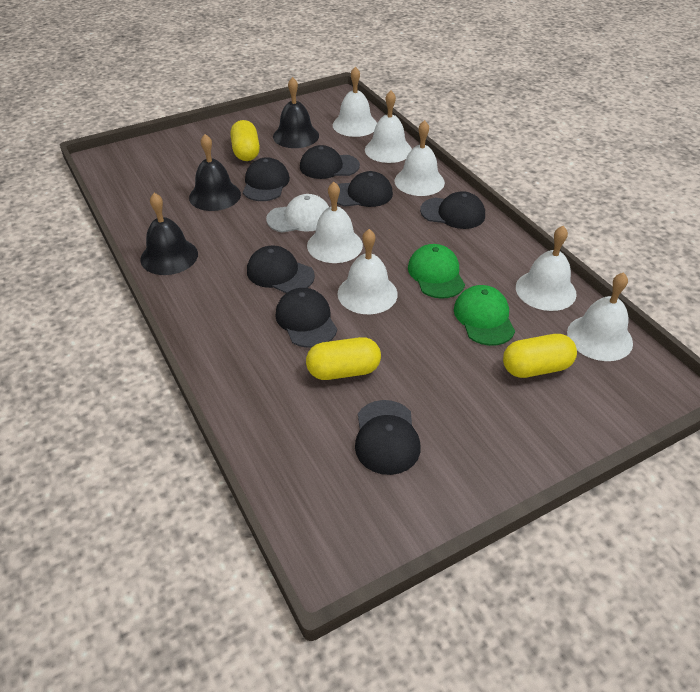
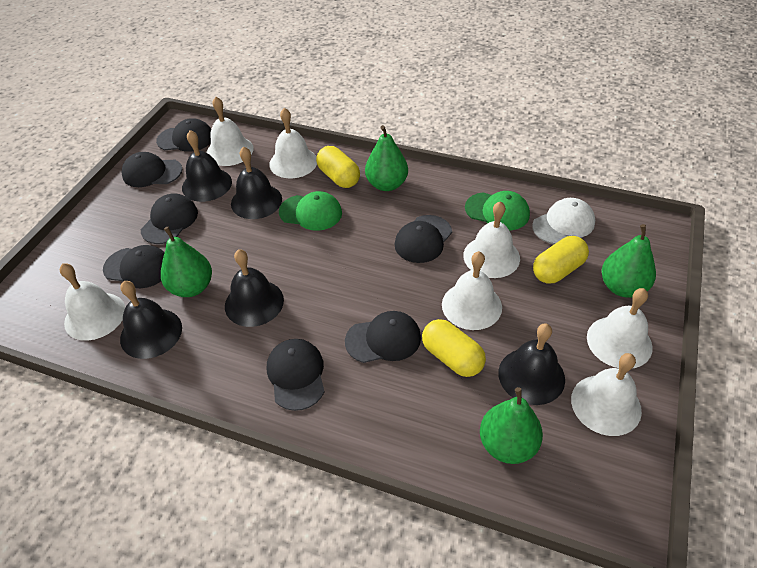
black bell: [140,193,198,275] [189,134,241,211] [273,77,319,148] = 3 -> [120,281,182,359] [182,130,232,202] [225,249,284,327] [231,146,282,219] [498,324,565,405] = 5
green pear: none = 0 -> [161,227,212,297] [365,125,408,191] [480,387,543,464] [602,224,656,297] = 4

